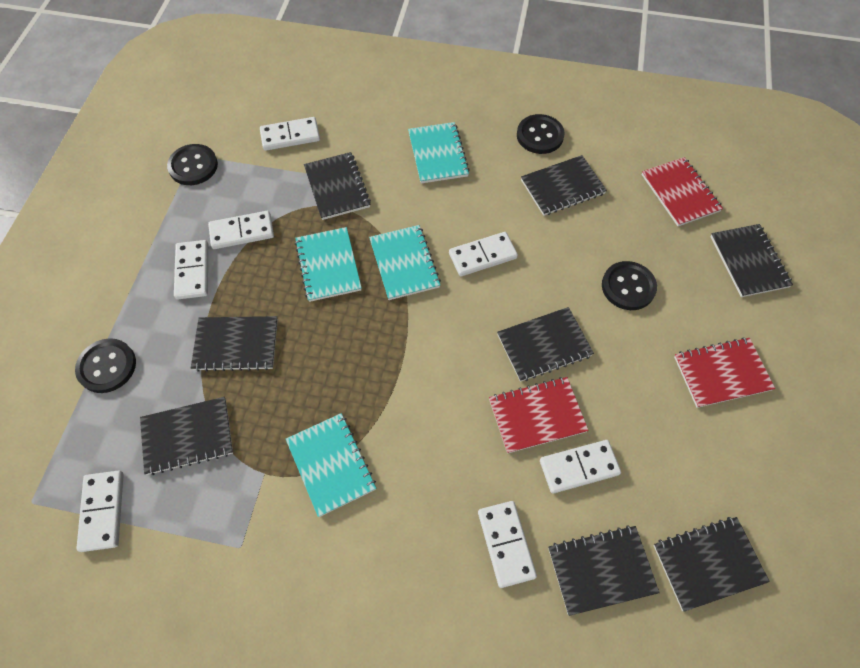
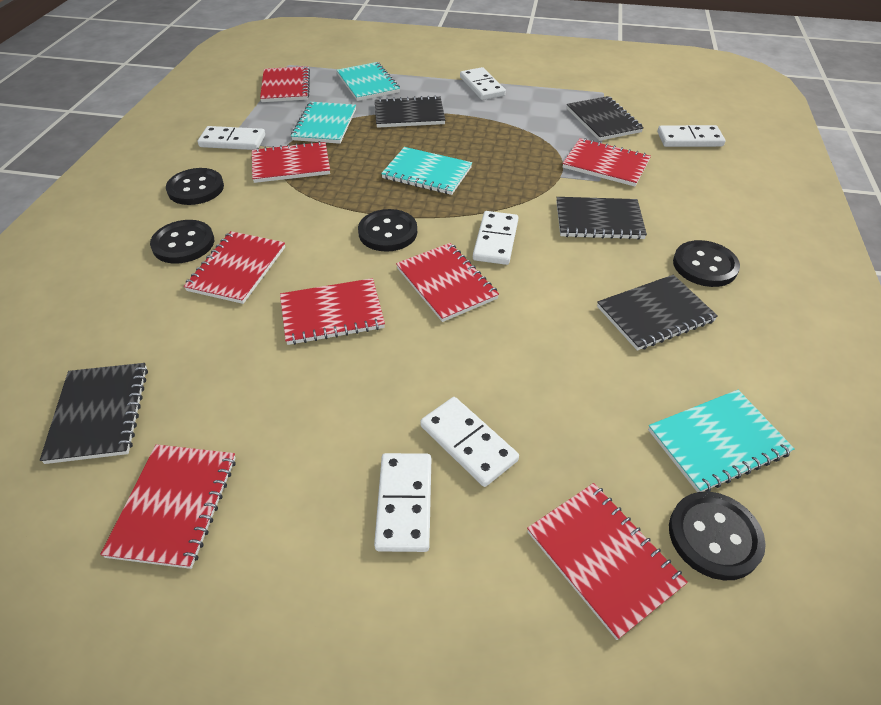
black button: [75,338,136,393] [167,144,218,185] [517,114,565,154] [602,261,657,310] = 4 -> [150,220,214,263] [166,168,224,205] [358,209,417,252] [669,492,766,580] [673,240,740,287] = 5
black notebook: [140,397,233,475] [191,316,278,372] [304,152,371,220] [497,307,594,382] [521,155,607,216] [548,525,660,616] [653,517,770,612] [710,224,793,297] = 8 -> [40,363,148,464] [375,95,445,128] [556,197,647,240] [567,96,644,141] [597,275,718,351] = 5
red notebook: [489,377,589,454] [642,157,723,226] [674,337,775,408] = 3 -> [100,444,236,569] [183,231,285,304] [252,141,330,183] [260,66,310,102] [280,278,385,345] [396,243,499,322] [527,483,688,640] [563,138,651,187] = 8
white domino: [76,471,124,552] [174,240,208,299] [208,211,274,249] [260,117,320,151] [449,232,518,276] [478,501,537,588] [540,440,621,494] = 7 -> [198,126,265,150] [374,453,431,552] [420,397,519,487] [460,67,506,100] [473,211,518,265] [657,125,725,147] = 6

